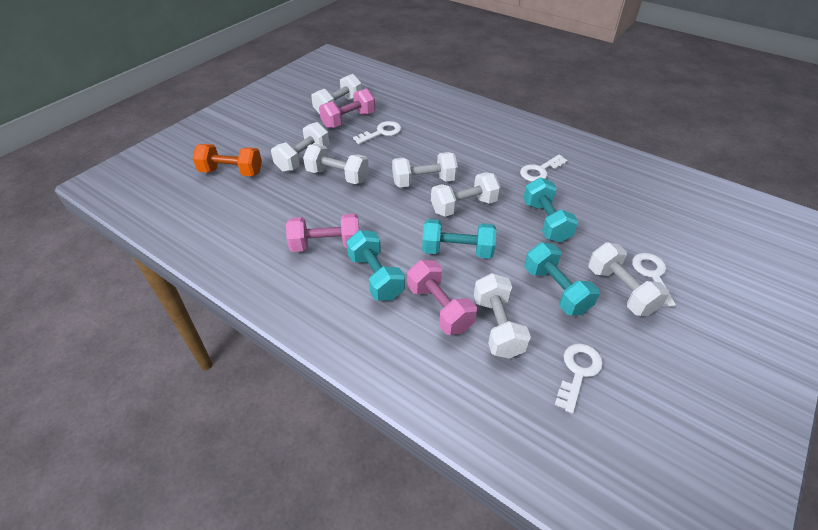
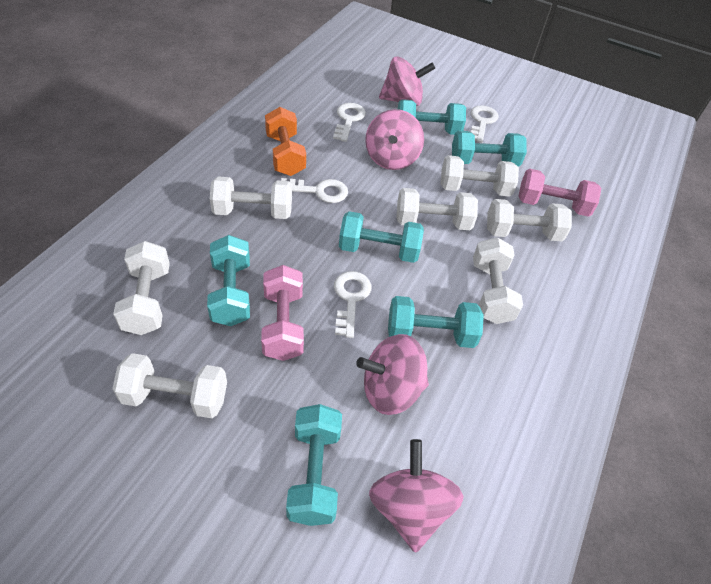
pink dumbbell: [286,214,359,252] [319,88,375,128] [407,260,477,335] = 3 -> [261,265,304,361] [518,169,601,217] = 2
pink spinning top: none = 0 -> [356,334,429,415] [365,109,424,170] [369,439,464,553] [379,56,435,106] = 4
turquoise dumbbell: [346,230,405,301] [422,219,496,259] [523,177,578,243] [525,242,599,315] = 4 -> [207,235,250,326] [286,404,342,526] [339,211,424,263] [388,296,484,348] [398,99,466,135] [452,131,527,167] = 6

